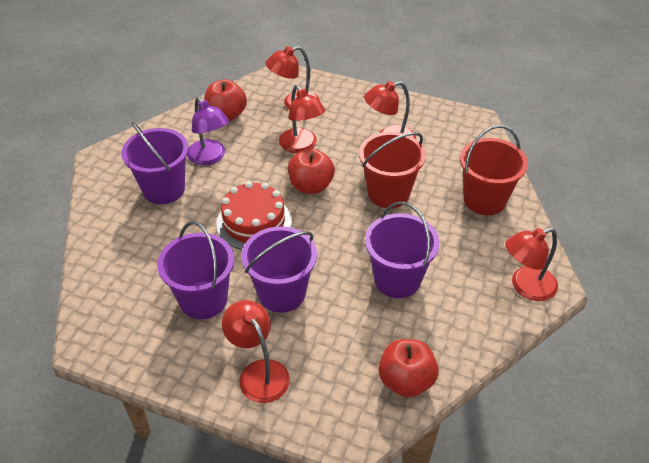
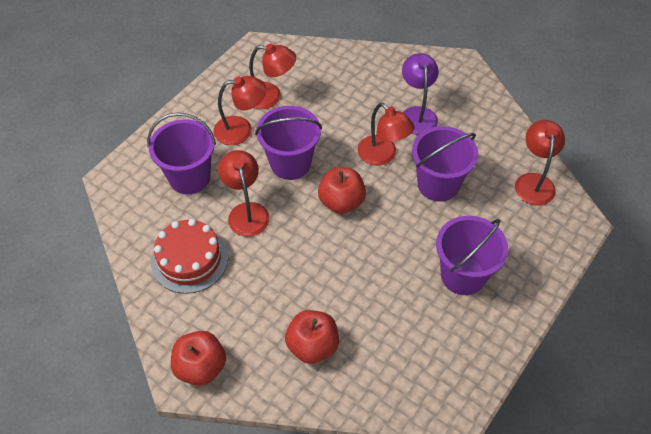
red bucket: [359,132,426,208] [460,125,528,215] = 2 -> none = 0

